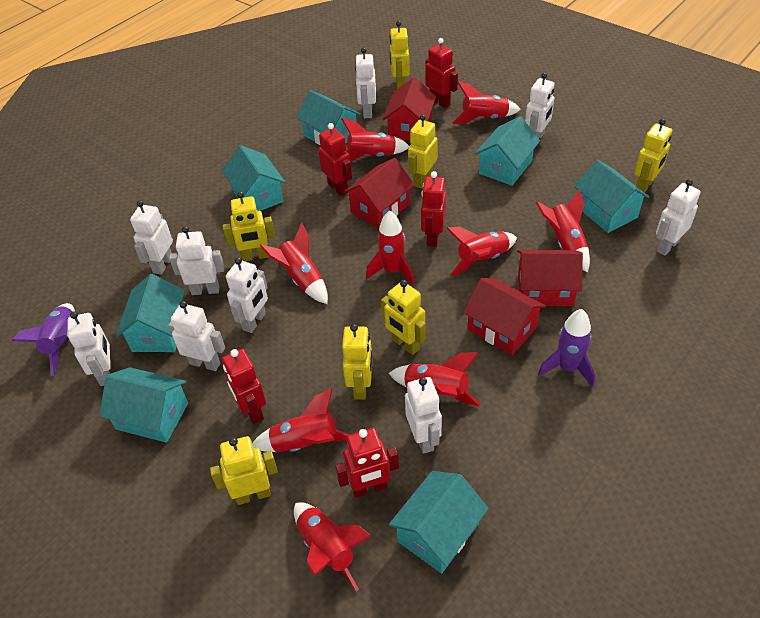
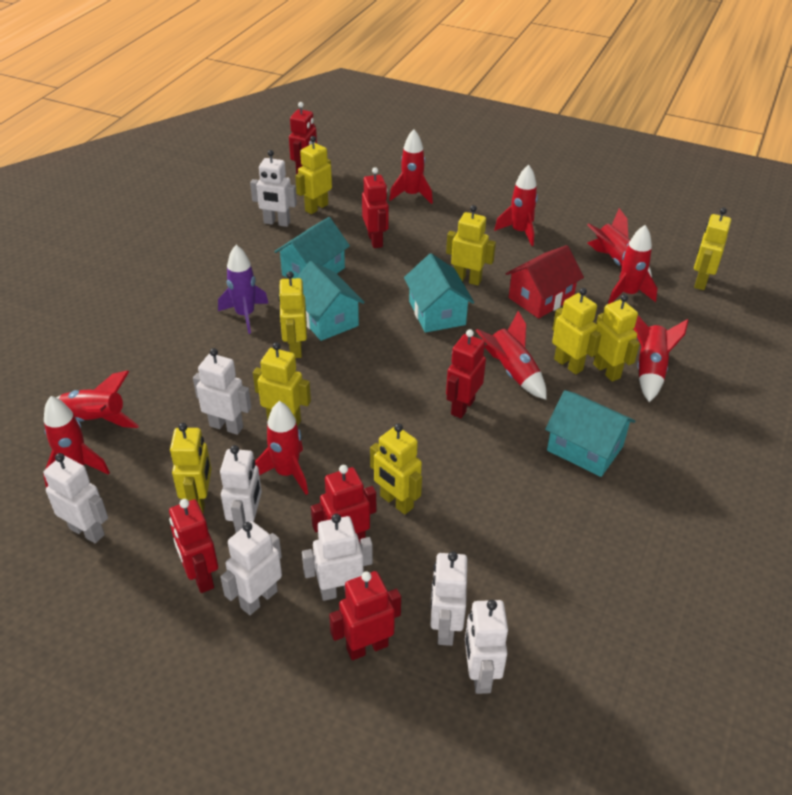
purple rocket: [12,303,75,376] [538,309,595,387] = 2 -> [218,245,269,334] = 1
red house: [344,158,415,229] [383,77,436,141] [463,278,546,355] [517,250,583,306] = 4 -> [506,245,584,319] = 1
red robot: [222,349,266,424] [318,123,352,196] [335,428,399,498] [421,171,446,247] [425,38,458,108] = 5 -> [169,499,218,593] [289,102,317,174] [311,465,376,542] [329,571,401,660] [362,167,389,248] [446,329,486,418] = 6
turquoise house: [99,367,188,443] [116,274,185,352] [222,145,285,211] [296,90,361,145] [389,471,489,574] [475,116,540,186] [574,160,649,233] = 7 -> [274,217,350,279] [297,261,365,341] [404,253,474,333] [545,390,635,477] = 4
white robot: [67,311,111,386] [130,200,173,275] [168,301,225,371] [169,226,225,295] [226,258,268,333] [355,47,376,118] [405,377,442,454] [525,73,555,138] [656,179,701,256] = 9 -> [44,453,108,543] [193,348,251,435] [220,445,262,533] [220,522,282,615] [250,150,297,227] [302,514,373,601] [430,551,467,646] [465,600,508,694] = 8
yellow robot: [210,436,278,505] [223,191,275,261] [342,324,373,400] [381,280,426,355] [389,21,410,89] [408,114,438,188] [634,119,672,193] = 7 -> [170,423,211,513] [253,342,311,427] [278,271,307,358] [295,136,332,214] [370,423,422,515] [446,205,496,286] [552,288,601,375] [593,294,640,382] [694,208,731,290] = 9

